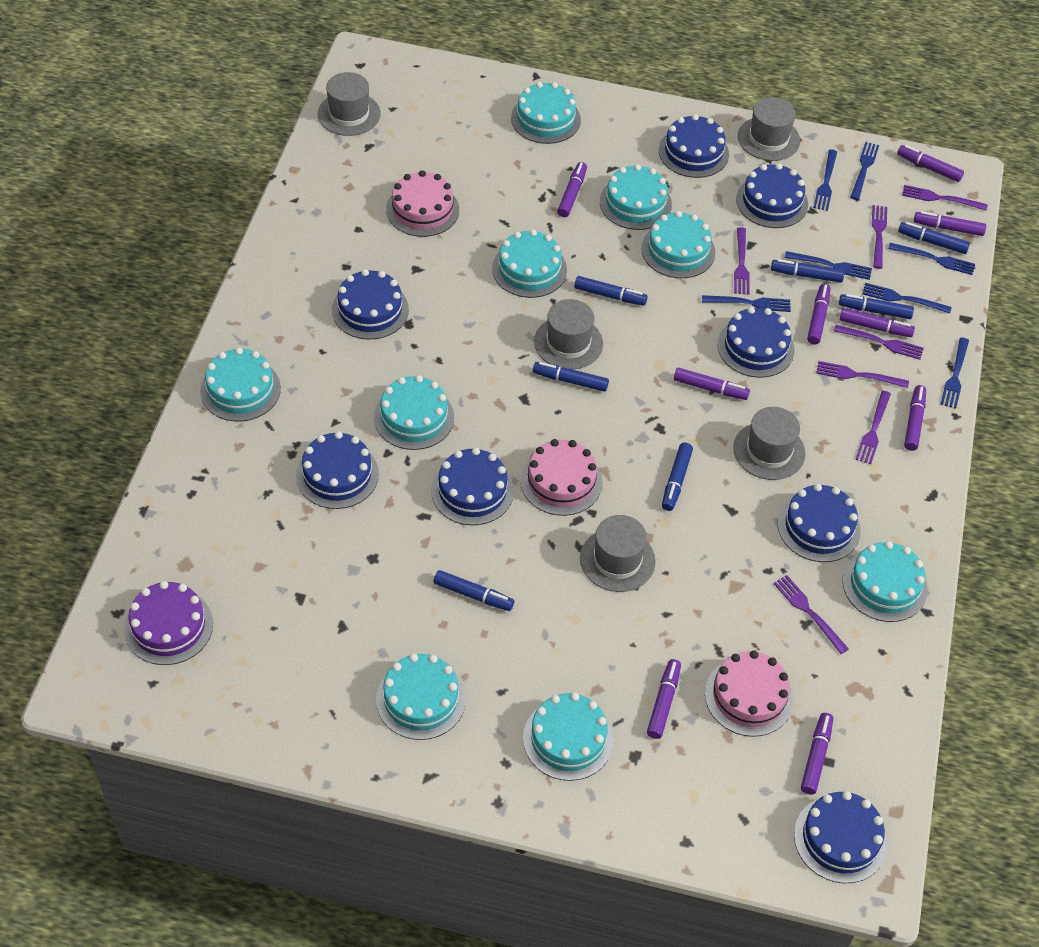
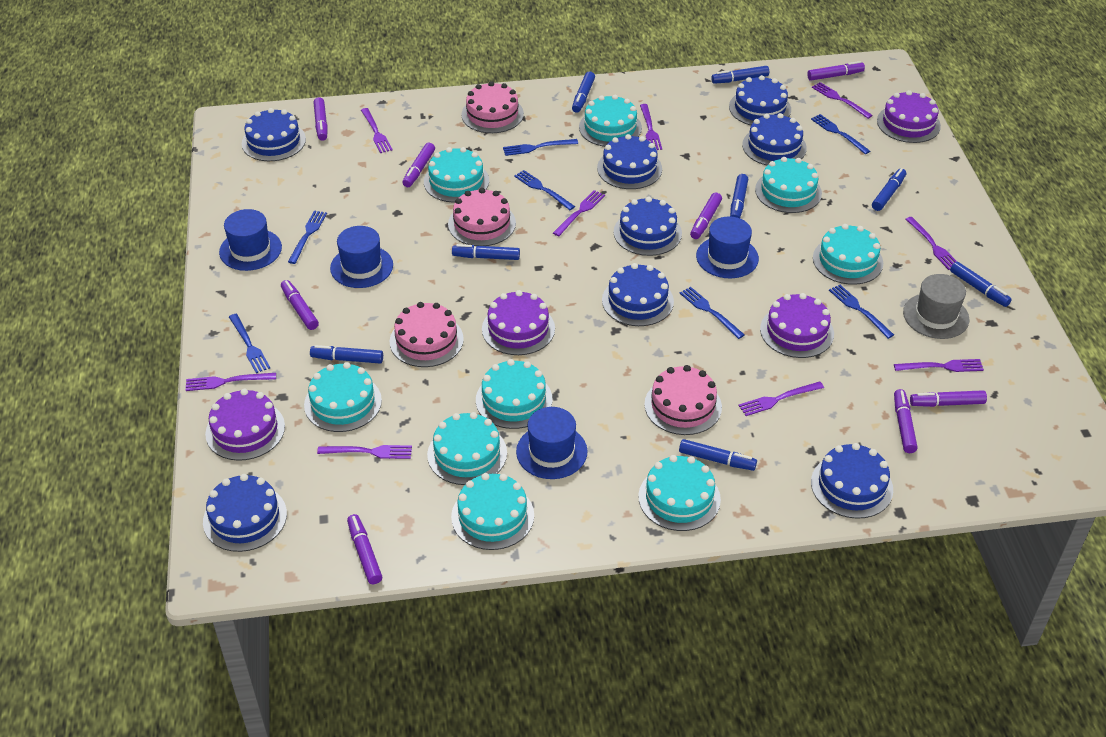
blue hat: none = 0 -> [219,209,282,271] [330,226,393,288] [516,407,588,479] [696,216,759,278] = 4
blue marker: [433,570,514,611] [533,362,609,392] [574,276,648,306] [662,443,693,511] [771,259,845,283] [839,294,914,319] [898,222,970,254] = 7 -> [310,345,383,364] [452,244,520,260] [572,71,595,113] [679,439,757,471] [711,66,769,84] [730,174,748,218] [872,168,906,211] [950,262,1012,307] = 8
grey hat: [318,72,381,136] [534,299,603,370] [580,515,656,592] [733,407,805,480] [738,97,800,161] = 5 -> [903,274,970,339] = 1
pink cake: [386,170,459,237] [521,439,602,516] [705,650,794,737] = 3 -> [390,302,464,367] [448,188,516,246] [461,81,524,133] [644,365,722,435] = 4
purple cake: [124,581,213,665] = 1 -> [205,389,285,461] [482,290,555,355] [760,293,834,358] [877,90,941,143] = 4
purple fork: [734,227,750,295] [774,575,849,654] [816,361,909,388] [834,325,924,360] [855,391,891,464] [872,205,887,269] [902,185,988,210] = 7 -> [186,373,276,391] [317,445,412,459] [361,108,393,153] [553,190,605,236] [640,104,662,150] [738,381,824,416] [812,82,873,119] [894,359,984,372] [905,217,957,270] = 9
purple marker: [557,162,587,217] [647,659,681,739] [674,367,750,400] [801,713,833,795] [807,284,831,344] [840,308,915,337] [897,145,964,182] [904,385,926,451] [914,211,986,236] = 9 -> [281,280,319,330] [313,97,328,141] [347,514,382,584] [402,143,435,187] [690,193,722,239] [807,61,865,81] [894,389,918,453] [910,390,987,407] = 8

